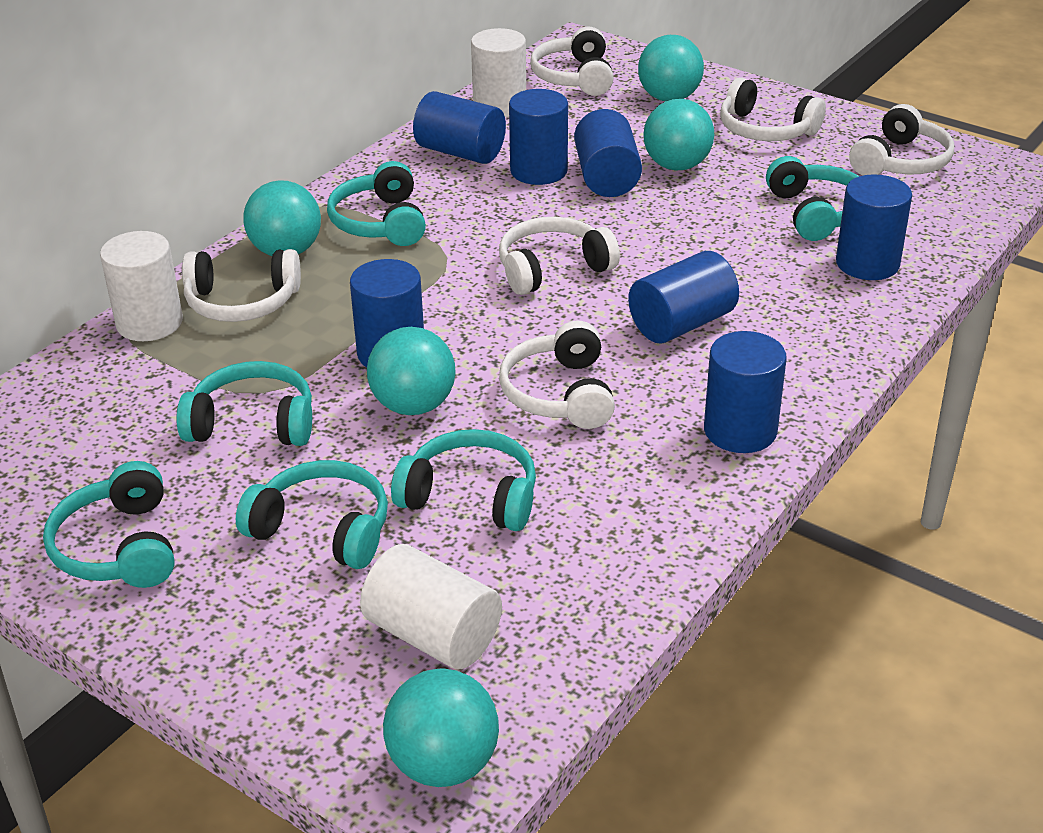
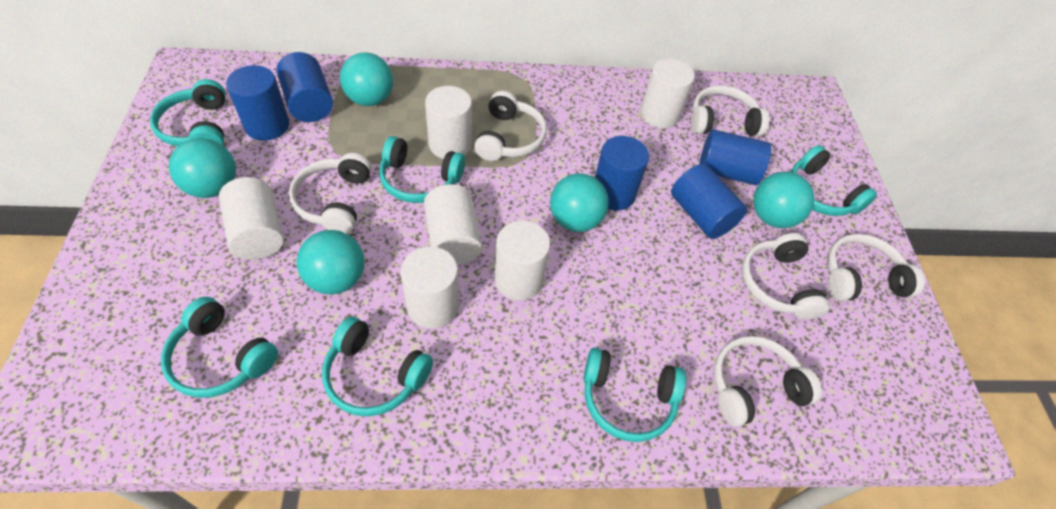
blue cylinder: [350,259,424,368] [413,91,506,164] [509,89,568,185] [574,109,642,197] [628,251,739,343] [704,331,787,453] [836,174,912,280] = 7 -> [226,65,290,141] [276,52,333,122] [595,136,649,210] [671,164,747,239] [699,129,771,185] = 5
white cylinder: [100,231,183,341] [360,544,502,670] [471,28,526,117] = 3 -> [219,177,284,260] [400,246,459,329] [424,184,482,265] [425,86,472,159] [494,221,550,301] [640,59,695,128] = 6

